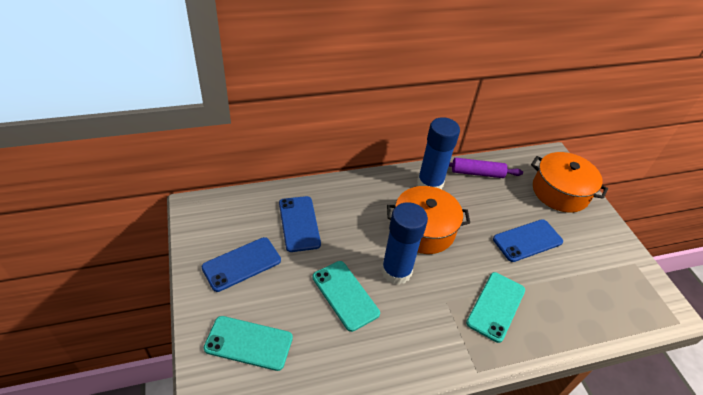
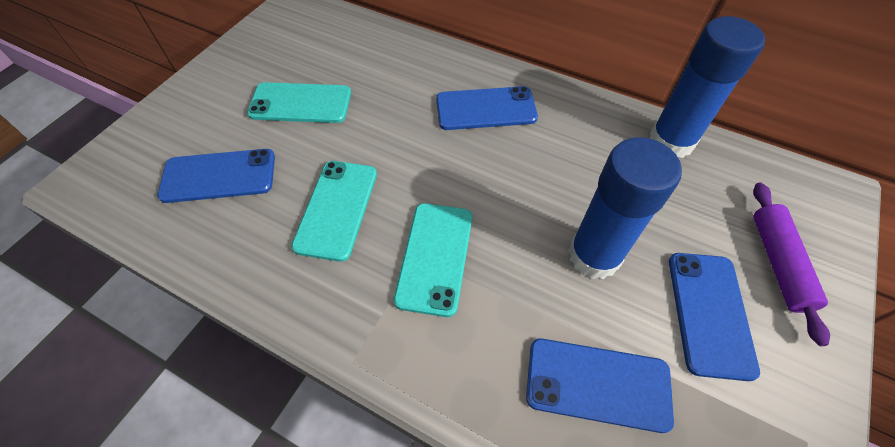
blue phone: [202,237,281,292] [279,196,321,252] [493,219,563,262] = 3 -> [157,149,275,203] [436,86,538,130] [526,339,674,433] [669,253,760,381] = 4
orange pot: [387,186,470,254] [531,152,608,213] = 2 -> none = 0

